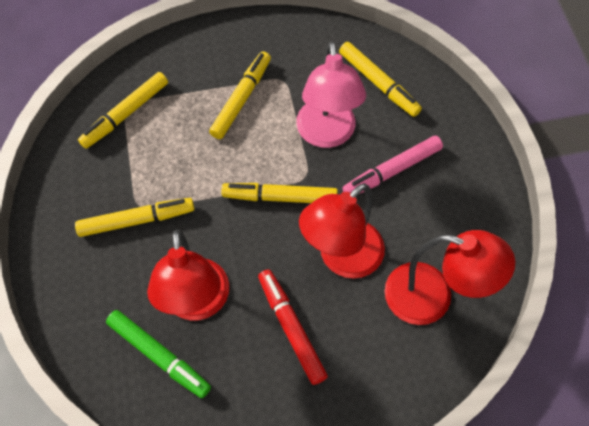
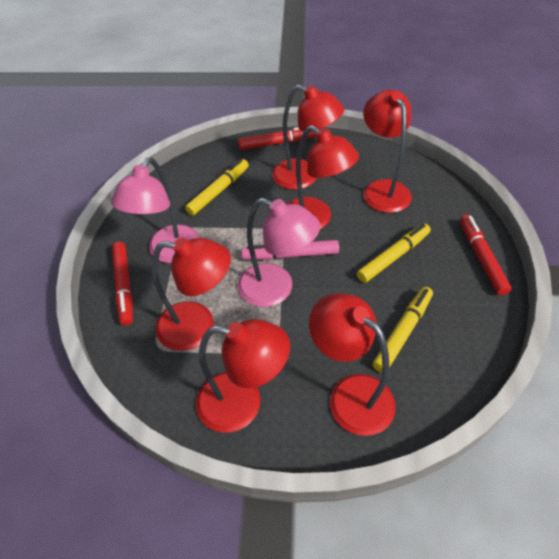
green marker: [106,310,211,398] = 1 -> none = 0
pink lamp: [296,41,366,148] = 1 -> [111,157,200,263] [238,198,320,307] = 2
red lamp: [147,229,229,320] [299,183,385,279] [385,230,515,325] = 3 -> [152,237,231,351] [196,319,290,433] [272,85,344,190] [287,125,359,229] [309,293,395,436] [363,90,412,213] = 6
red marker: [258,269,328,385] = 1 -> [112,242,133,326] [238,127,316,150] [460,215,512,295] = 3
yellow marker: [75,198,194,237] [78,72,168,149] [209,51,271,139] [221,183,338,203] [339,42,422,117] = 5 -> [185,159,249,216] [357,223,431,283] [373,287,433,373] = 3

